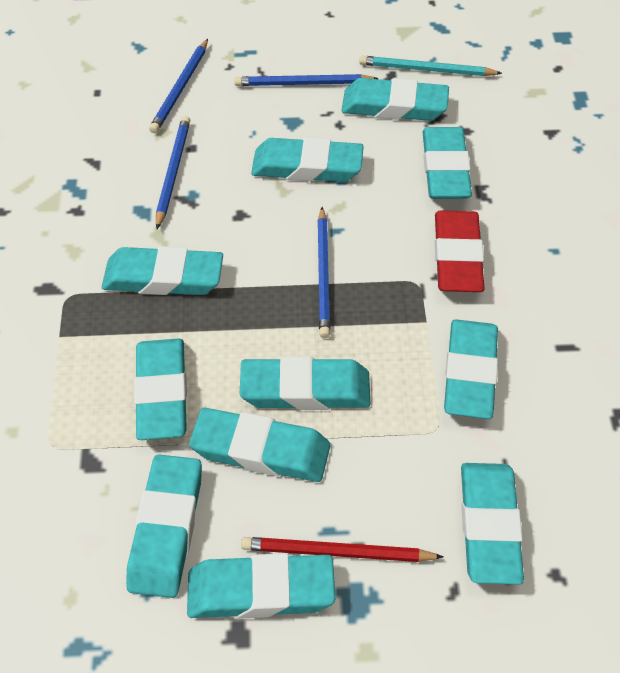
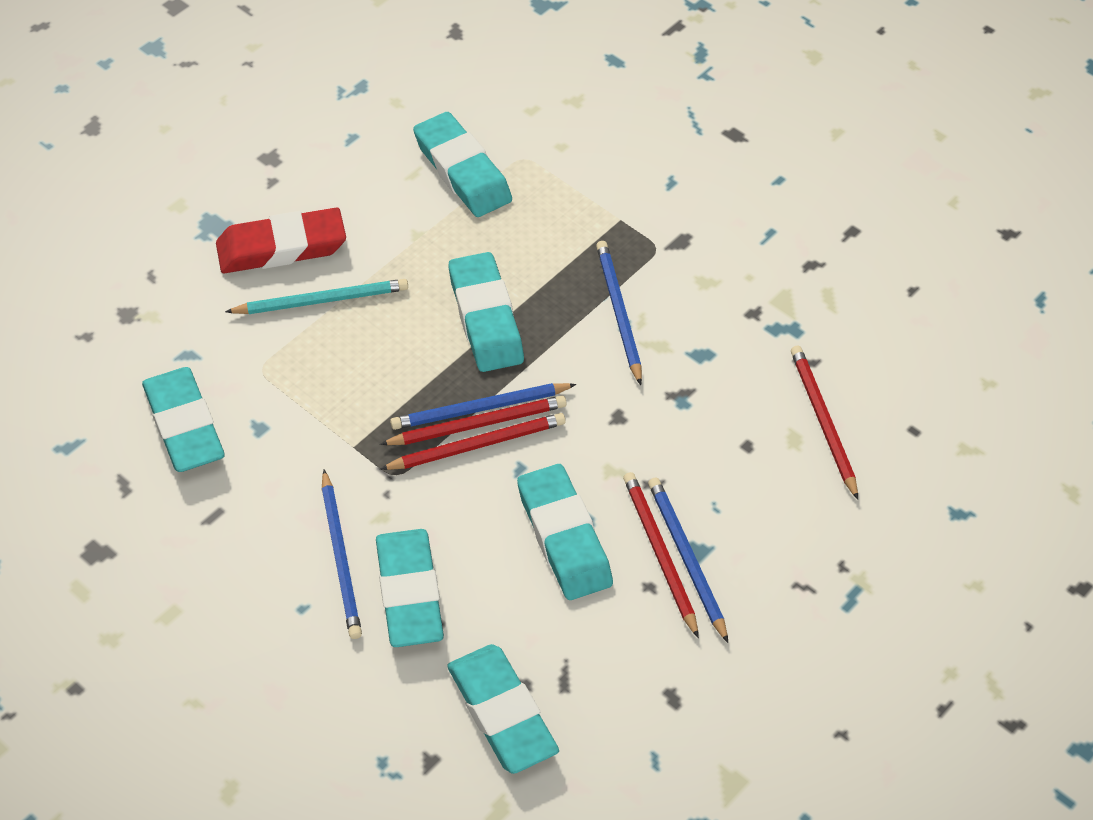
red pencil: [241,537,443,562] = 1 -> [380,395,567,445] [380,413,566,470] [623,472,699,638] [791,346,858,500] = 4
turquoise eraser: [102,246,223,295] [126,454,202,598] [134,338,187,440] [187,553,335,619] [189,408,330,482] [240,356,371,410] [251,137,364,182] [341,78,449,121] [423,127,472,199] [444,319,498,419] [461,463,524,585] = 11 -> [142,367,225,472] [376,529,444,647] [413,112,512,217] [447,644,559,774] [448,252,524,372] [517,464,613,600] = 6

